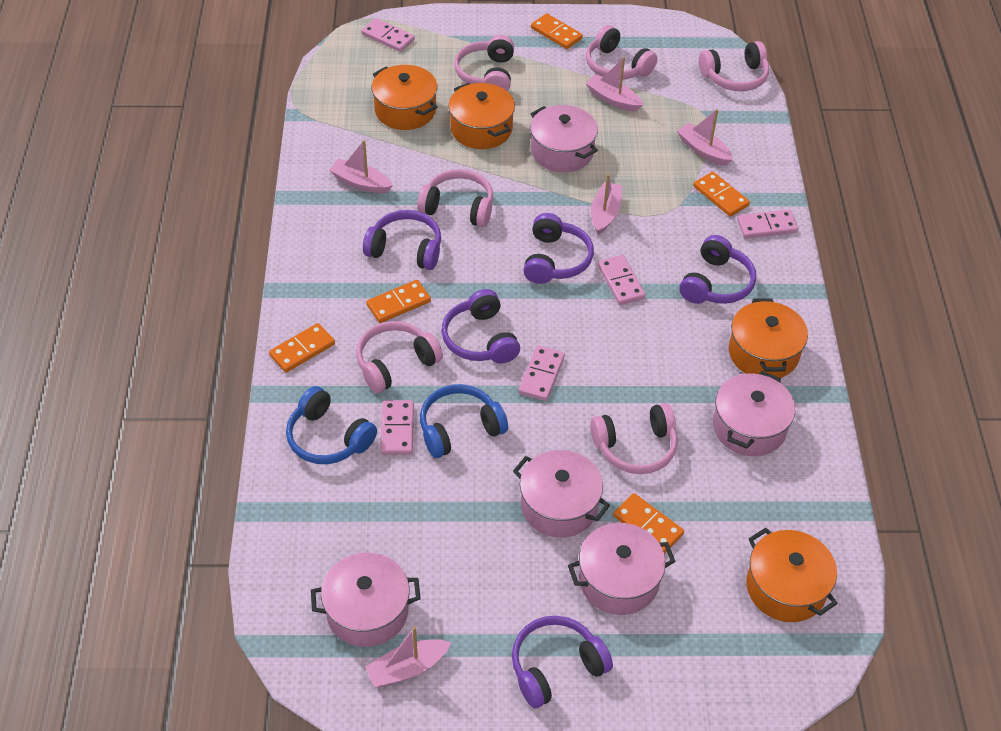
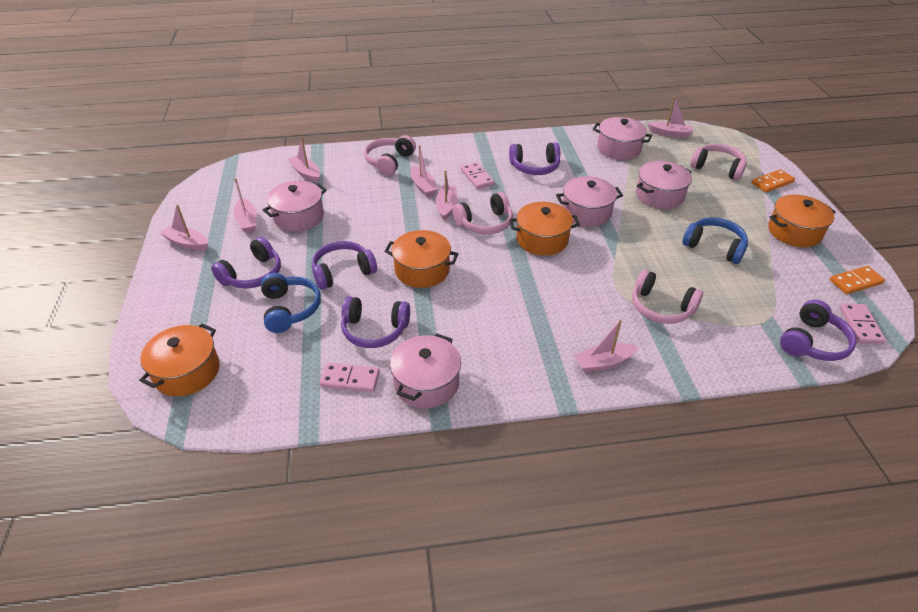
orange domino: [269,323,335,373] [366,280,431,323] [531,13,583,49] [613,493,684,554] [693,172,750,217] = 5 -> [752,169,795,193] [830,266,885,294] = 2
pink boat: [329,140,393,193] [365,627,452,687] [586,57,643,111] [591,174,623,235] [677,109,733,166] = 5 -> [160,204,208,251] [234,178,257,233] [288,137,320,183] [411,145,438,197] [436,170,457,220] [574,320,638,372] [647,96,693,138] = 7
pink domino: [361,18,415,52] [381,400,414,455] [518,345,565,401] [598,255,646,305] [737,210,798,239] = 5 -> [320,363,380,392] [460,162,495,189] [840,303,886,344] = 3
pink headphones: [356,321,443,393] [417,169,493,227] [454,35,514,91] [586,25,658,80] [590,403,678,474] [699,41,769,91] = 6 -> [364,135,416,176] [453,192,513,234] [632,269,703,324] [690,144,747,180] = 4

